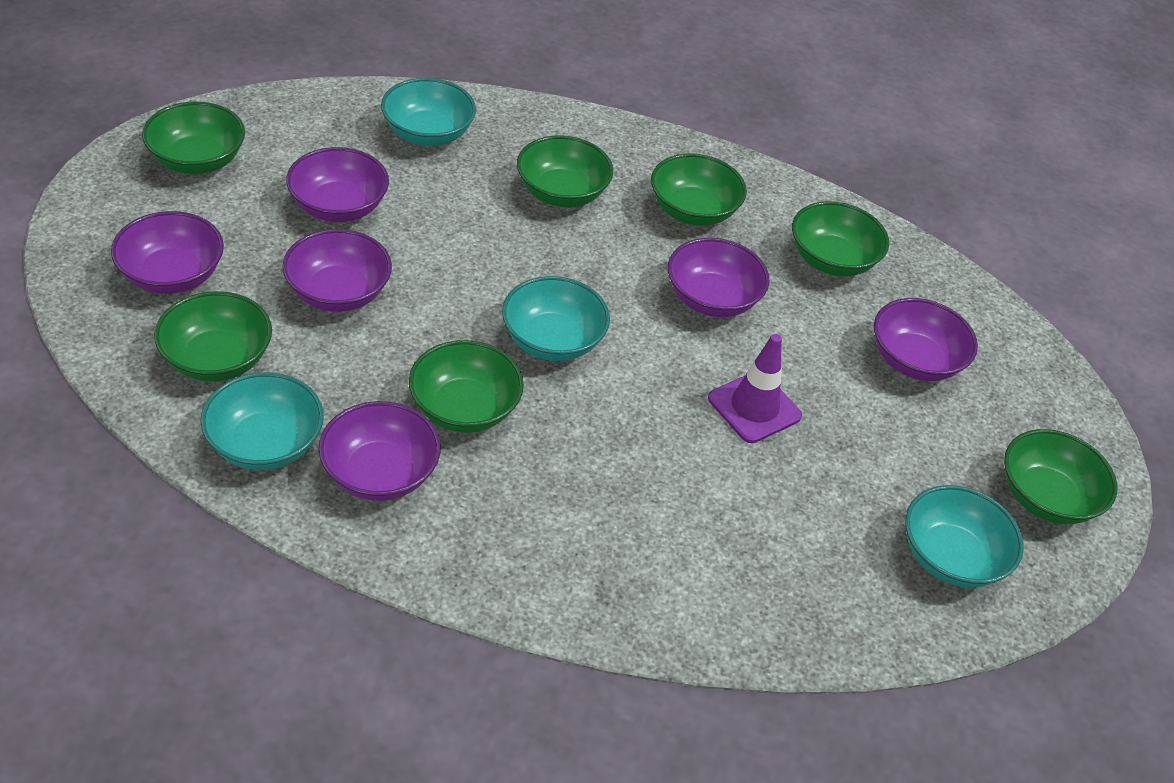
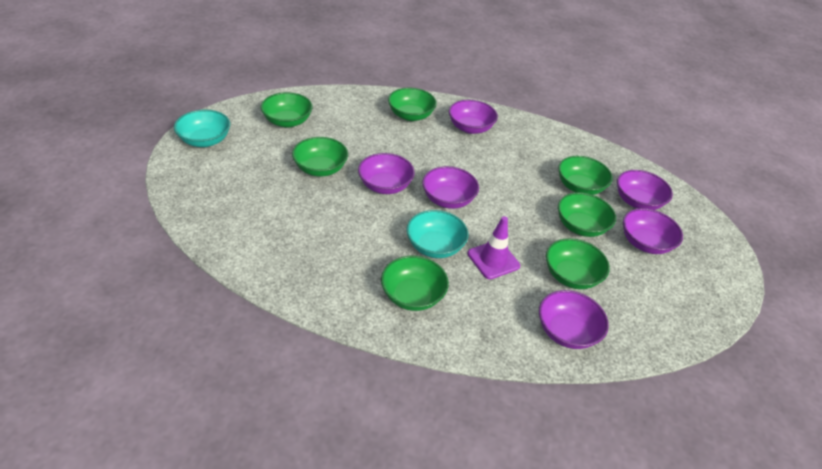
turquoise bowl: [201,372,324,470] [381,78,476,146] [502,276,610,361] [905,485,1024,587] = 4 -> [174,110,230,147] [406,210,469,258] = 2

